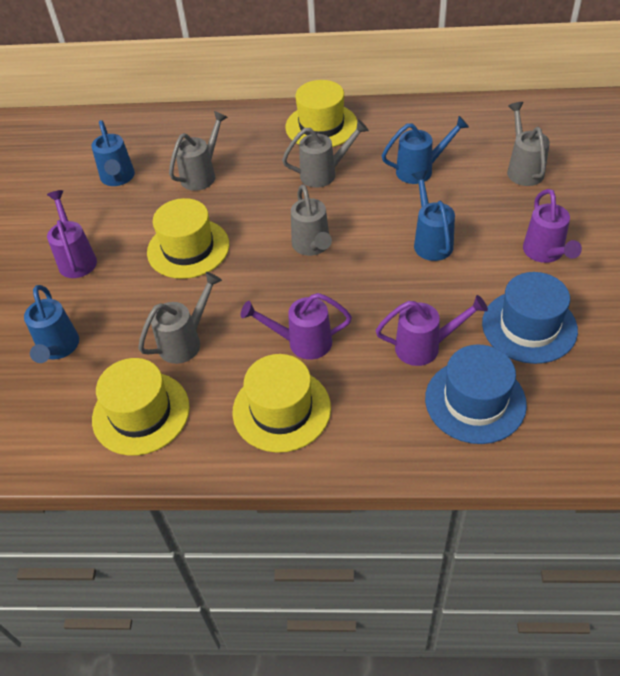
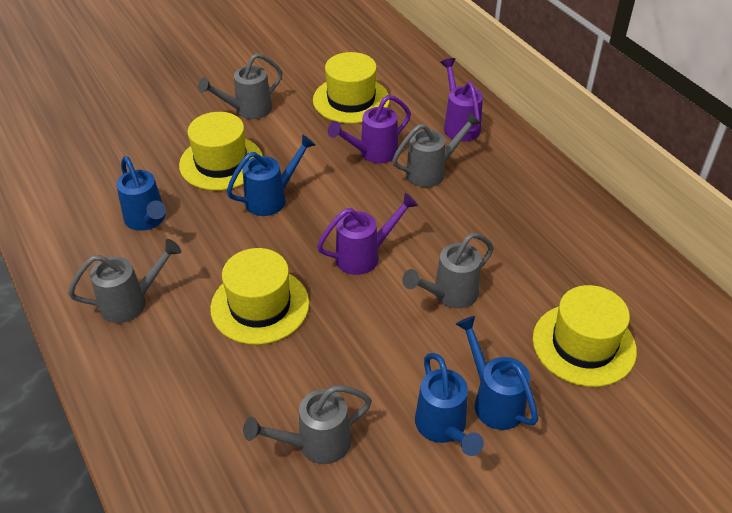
blue hat: [425,345,527,444] [482,272,578,364] = 2 -> none = 0
purple watering can: [47,190,97,278] [241,293,352,360] [375,295,488,366] [523,189,582,263] = 4 -> [317,193,418,275] [328,95,411,163] [440,58,483,142] = 3

